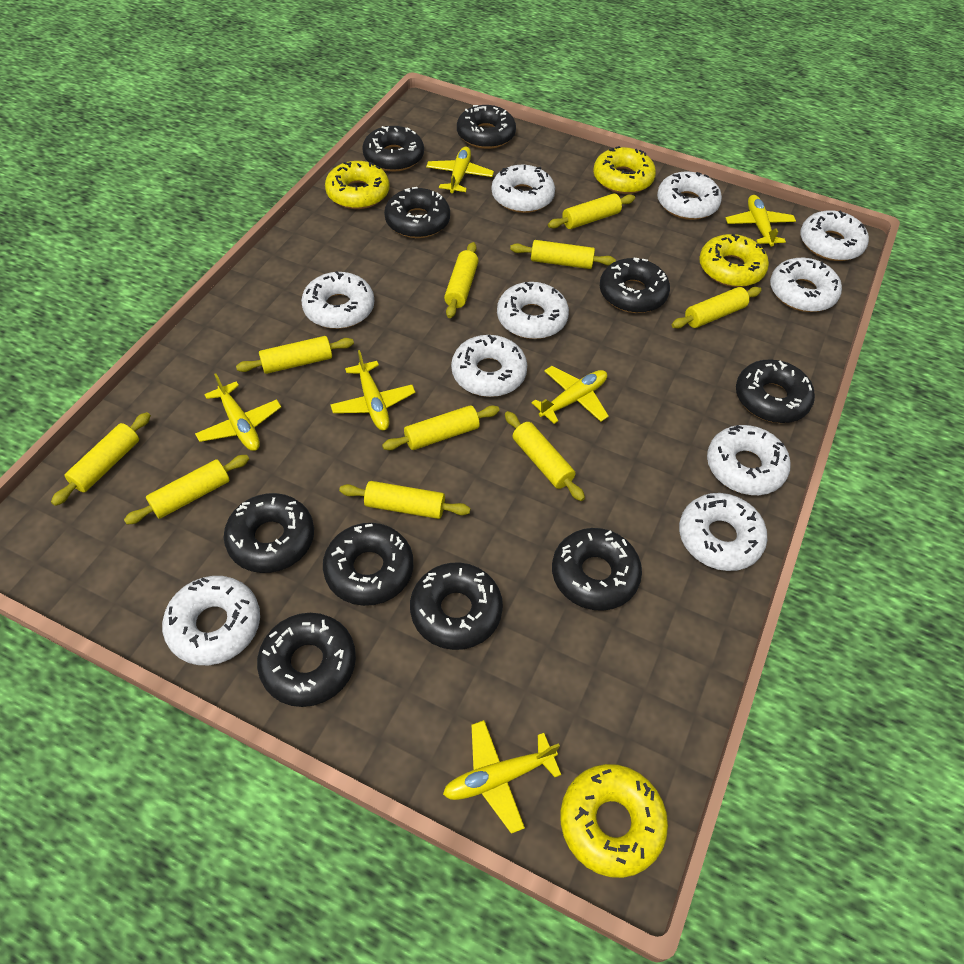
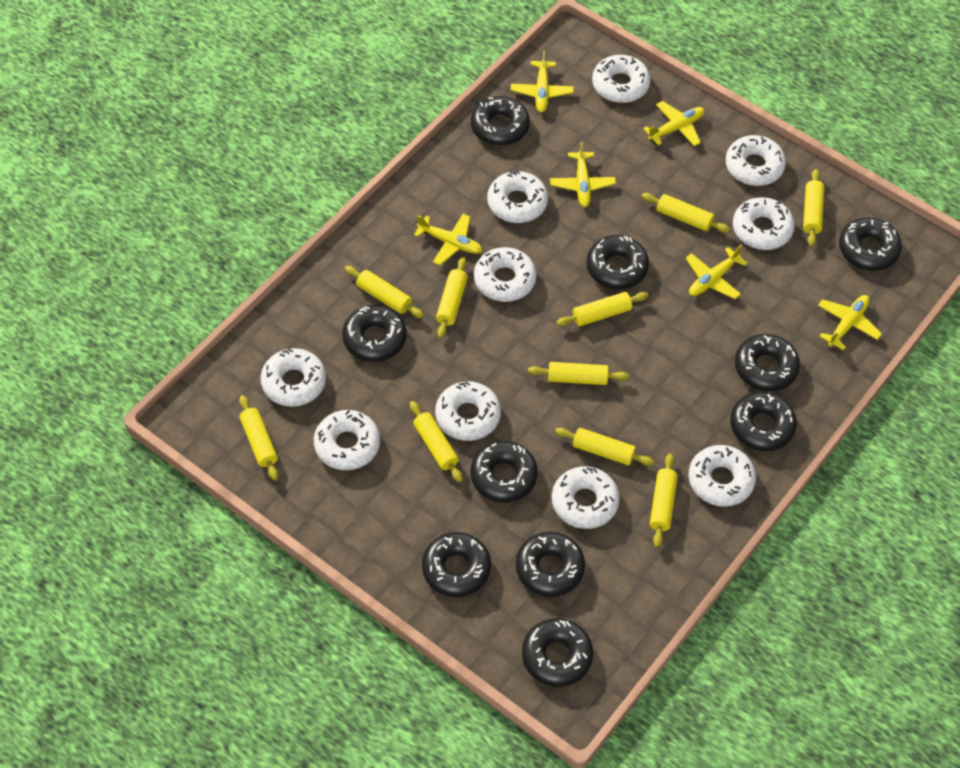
yellow donut: [325,161,390,209] [560,764,668,878] [593,146,656,194] [699,234,769,287] = 4 -> none = 0

